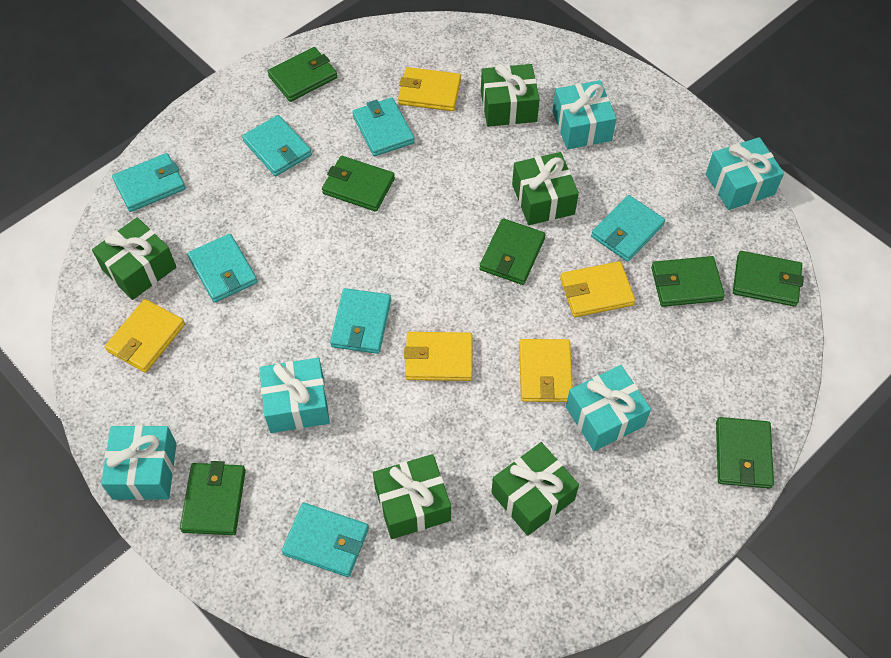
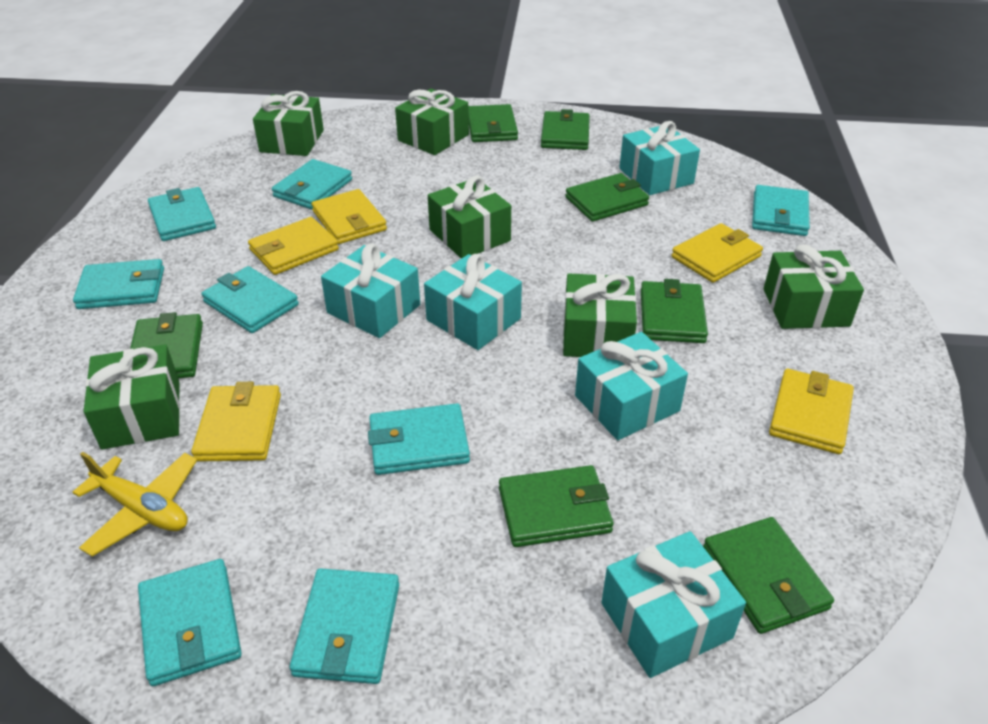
green gift: [92,217,176,300] [373,454,451,539] [481,64,540,127] [491,442,579,536] [512,152,579,225] = 5 -> [84,344,180,449] [253,91,324,156] [395,89,469,155] [428,176,511,259] [563,274,637,357] [763,244,864,329] = 6
turquoise wallet: [112,153,186,212] [187,234,258,303] [242,115,312,176] [282,503,369,577] [330,288,391,354] [352,98,415,157] [591,195,665,262] = 7 -> [73,259,164,309] [138,559,242,686] [148,187,216,241] [202,266,299,333] [272,159,352,210] [289,568,399,684] [368,403,470,475] [752,185,810,236] = 8
yellow plane: none = 0 -> [72,452,197,556] = 1

